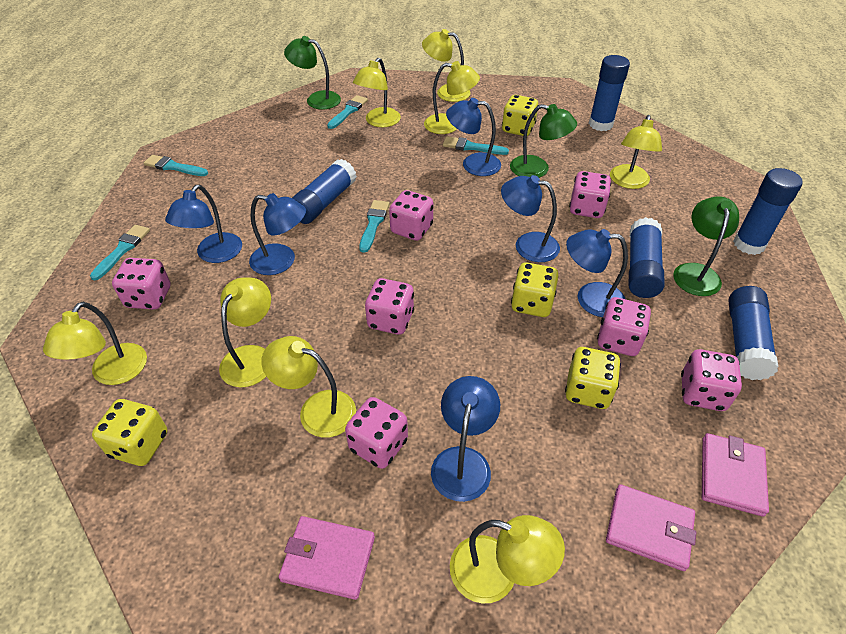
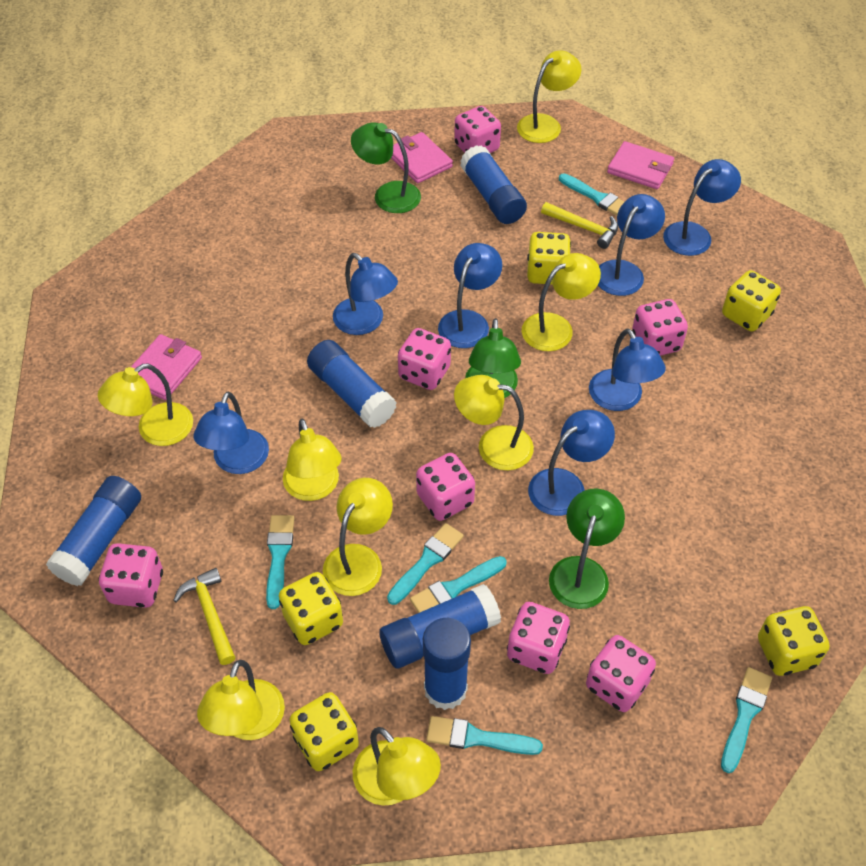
blue lamp: [165,185,242,263] [249,193,306,275] [431,376,500,502] [446,98,501,176] [501,175,560,262] [566,229,628,317] = 6 -> [193,392,269,474] [333,253,398,335] [438,243,502,348] [528,410,615,516] [589,329,666,411] [598,194,665,296] [663,159,741,256] = 7
turquoise brush: [90,225,150,281] [144,155,208,176] [327,95,368,129] [359,200,389,253] [443,136,509,155] = 5 -> [266,515,294,609] [387,523,464,605] [410,556,507,613] [426,716,543,755] [559,173,624,216] [721,667,772,773] = 6
yellow dice: [92,399,167,466] [502,95,538,136] [511,262,559,317] [565,347,621,409] = 4 -> [279,572,343,645] [289,692,359,771] [527,232,571,285] [722,270,781,331] [758,606,830,676] = 5
yellow hammer: none = 0 -> [173,568,236,665] [541,202,618,249] = 2

